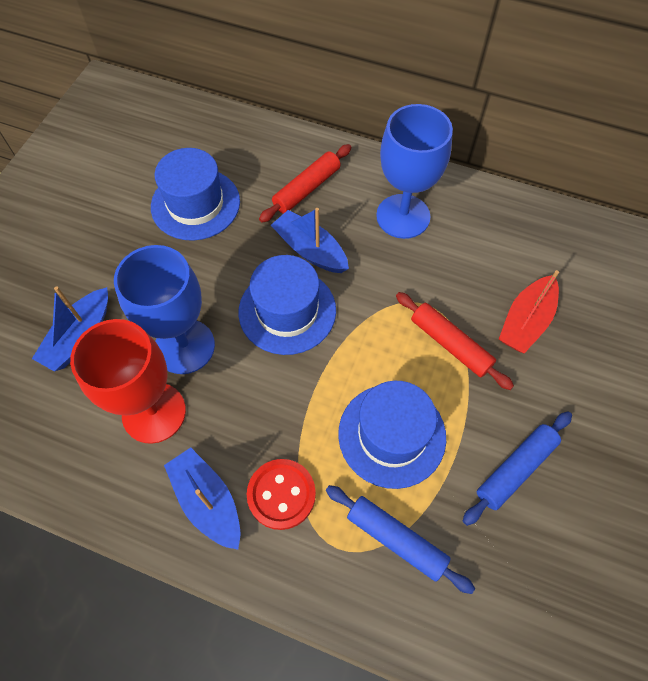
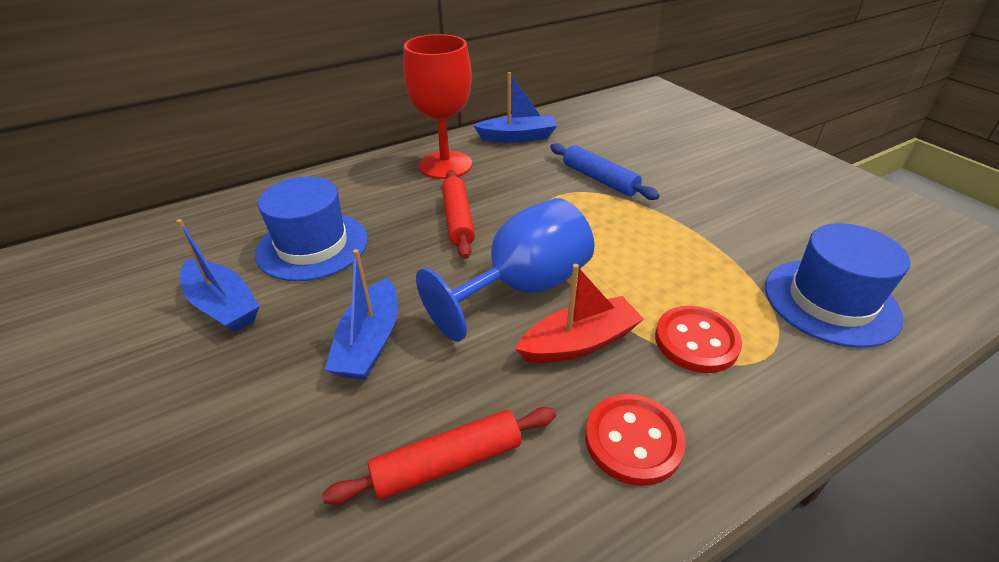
blue goblet: [114,245,215,374] [376,104,453,239] = 2 -> [416,198,595,342] = 1
blue hat: [151,148,240,241] [238,255,336,355] [338,381,446,489] = 3 -> [255,176,368,281] [765,223,910,348] = 2
blue rolling pin: [326,485,475,594] [463,411,572,526] = 2 -> [550,143,660,200] = 1
red button: [247,459,316,530] = 1 -> [585,394,686,486] [655,306,742,373] = 2

